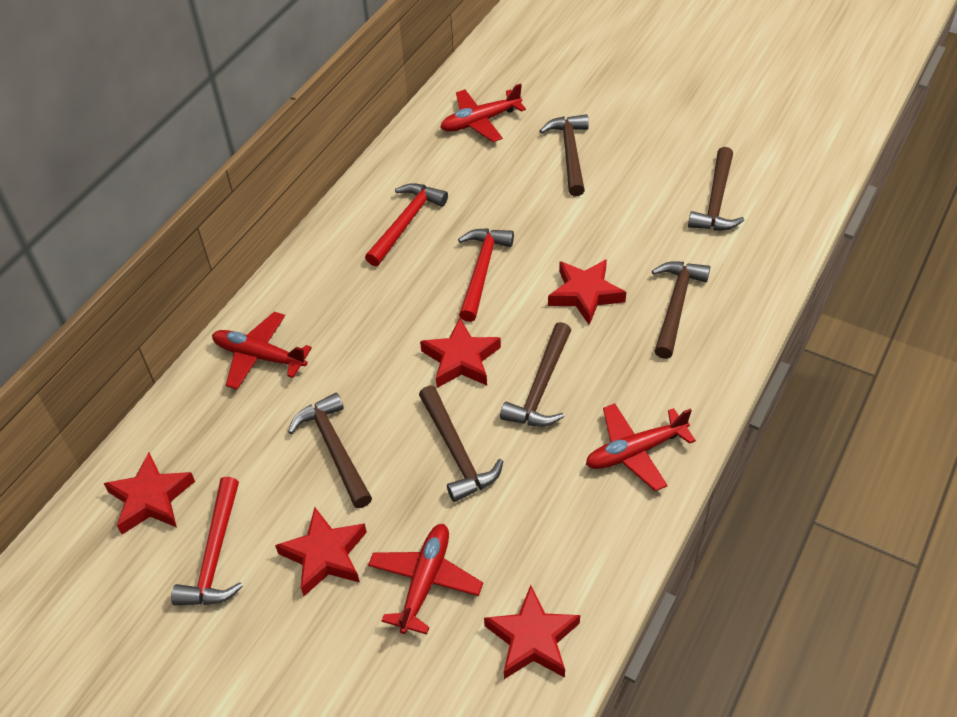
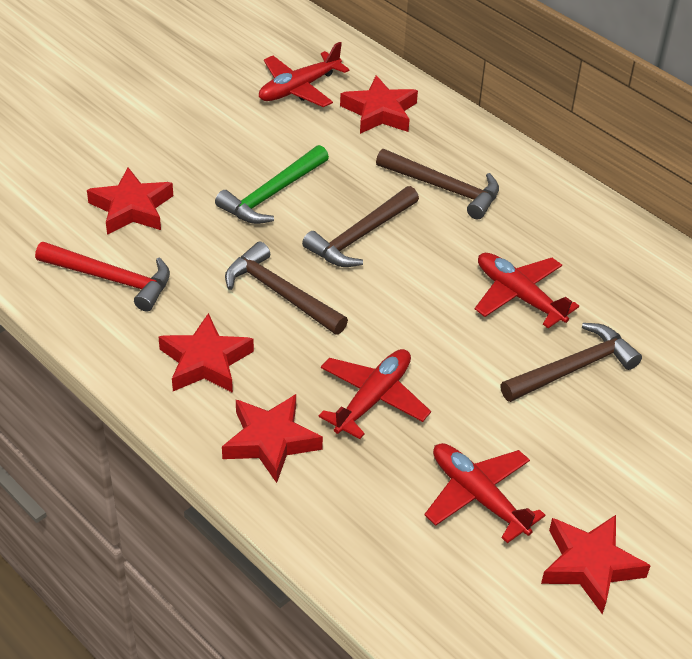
brown hammer: [288,393,372,508] [419,386,503,502] [500,322,571,427] [540,114,589,196] [652,261,710,359] [688,147,744,231] = 6 -> [225,242,348,335] [302,186,419,267] [376,149,499,219] [500,323,642,402] = 4
green hammer: none = 0 -> [215,145,329,224] = 1
red hammer: [171,477,243,605] [365,183,448,266] [458,228,514,322] = 3 -> [35,242,170,312] = 1

